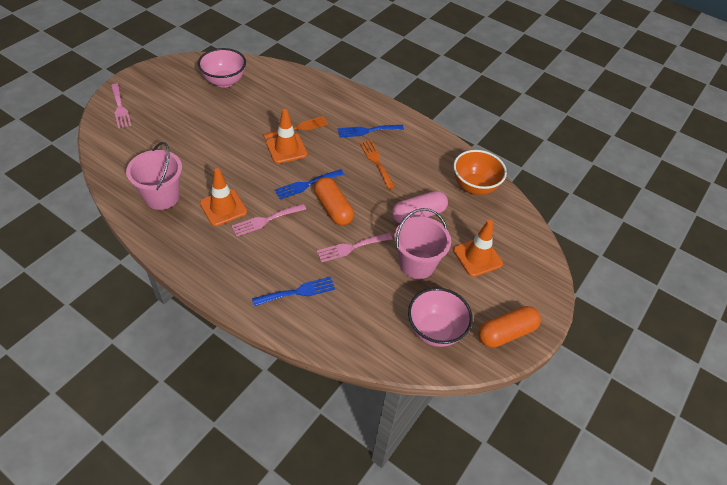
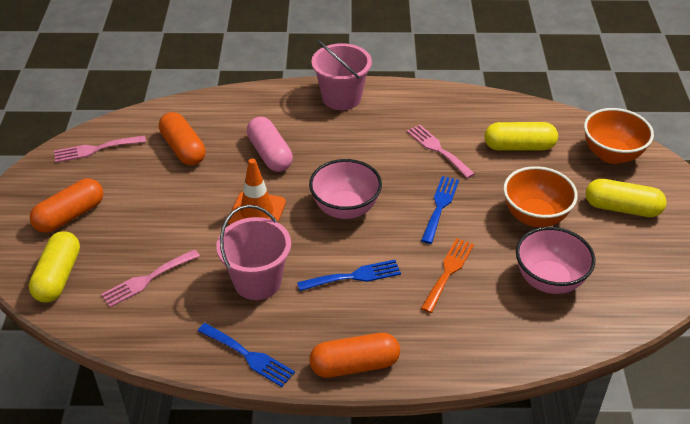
orange bowl: [453,150,507,195] = 1 -> [503,166,578,227] [584,108,654,164] = 2
orange capsule: [314,177,354,225] [478,306,541,348] = 2 -> [30,178,104,233] [159,112,206,166] [309,333,400,378] = 3
orange fork: [263,116,328,139] [360,140,395,189] = 2 -> [421,238,474,313] = 1
orange traffic cone: [200,168,247,226] [266,109,308,164] [453,220,503,277] = 3 -> [228,158,286,225] = 1
yellow capsule: none = 0 -> [29,231,80,303] [485,122,558,150] [586,179,667,217] = 3

